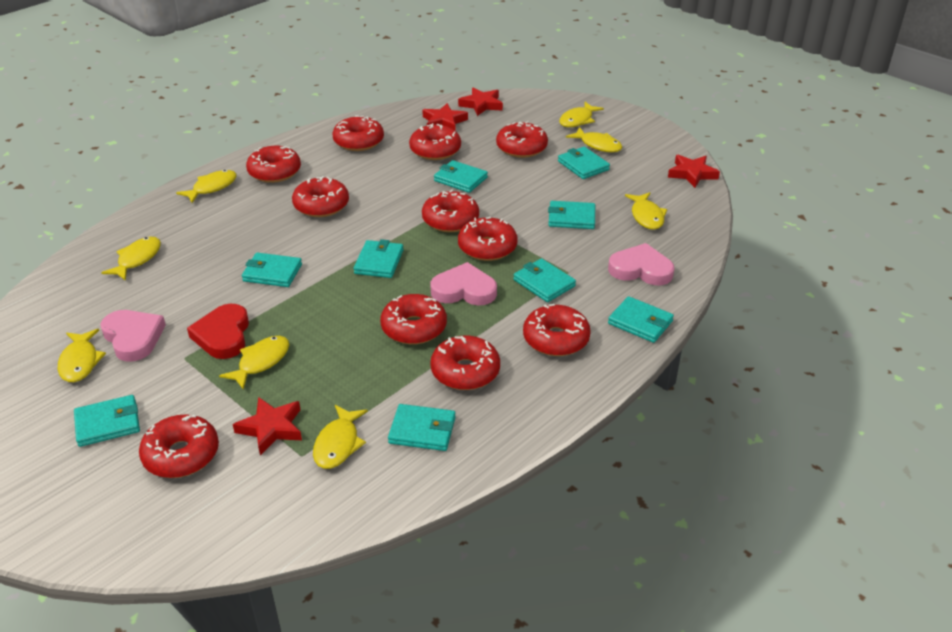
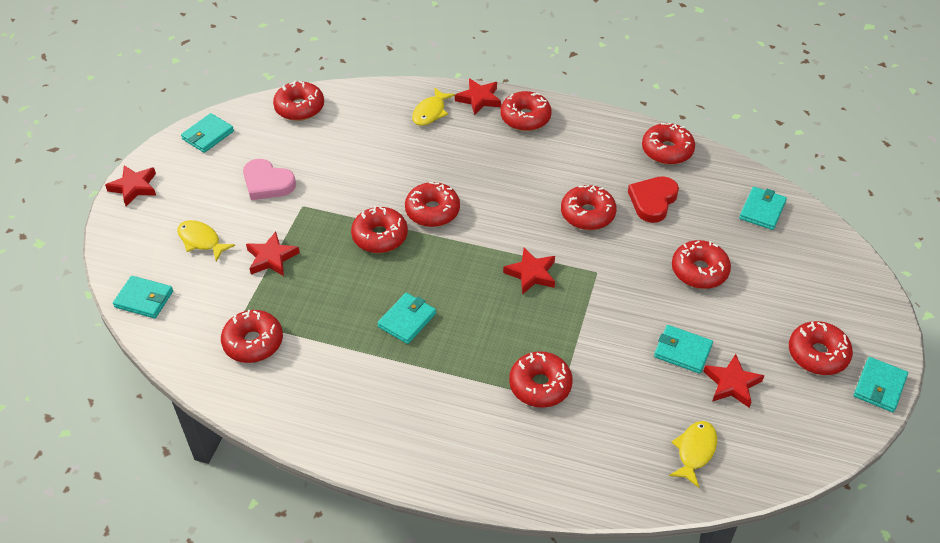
pink heart: [100,310,166,362] [430,262,497,306] [608,243,675,285] = 3 -> [243,159,296,200] = 1
red donut: [139,415,219,478] [246,146,301,183] [292,176,349,217] [333,115,384,151] [380,294,447,344] [409,123,461,160] [422,190,479,232] [430,335,500,390] [458,217,518,261] [496,121,548,158] [523,304,591,356] = 11 -> [221,310,283,363] [273,81,324,121] [351,206,408,253] [405,182,460,227] [501,91,552,131] [509,351,573,408] [561,185,617,230] [642,123,695,165] [672,240,731,289] [789,321,853,375] = 10
red star: [233,397,302,455] [423,103,468,131] [458,88,503,116] [668,155,720,188] = 4 -> [105,165,156,206] [246,231,300,276] [455,78,501,115] [503,248,555,295] [703,354,765,408] = 5
turquoise wallet: [74,395,140,447] [242,253,302,287] [354,239,404,278] [388,404,456,451] [434,160,488,193] [513,258,576,302] [548,201,595,229] [558,147,610,179] [608,296,674,343] = 9 -> [113,276,173,318] [181,113,234,153] [377,293,436,344] [654,325,713,374] [739,187,787,230] [854,357,908,412] = 6
yellow fish: [57,329,106,382] [101,237,161,281] [176,170,237,203] [219,336,289,390] [313,405,368,469] [559,102,604,127] [566,127,622,152] [625,192,667,230] = 8 -> [177,220,235,261] [412,87,455,126] [669,421,717,488] = 3

